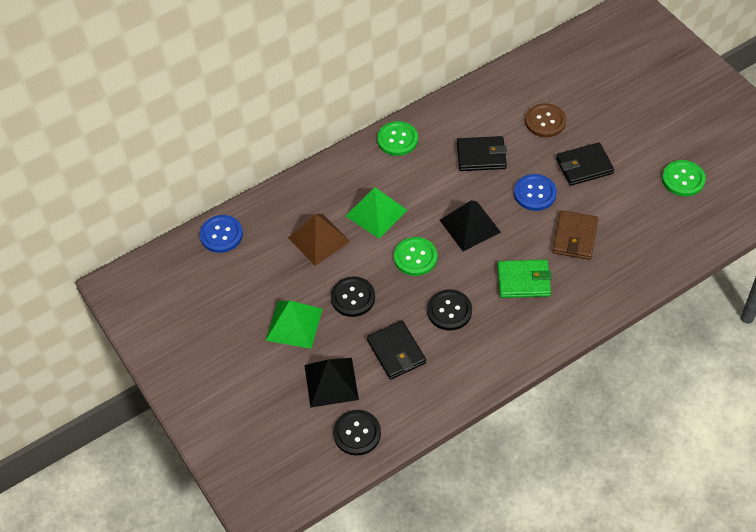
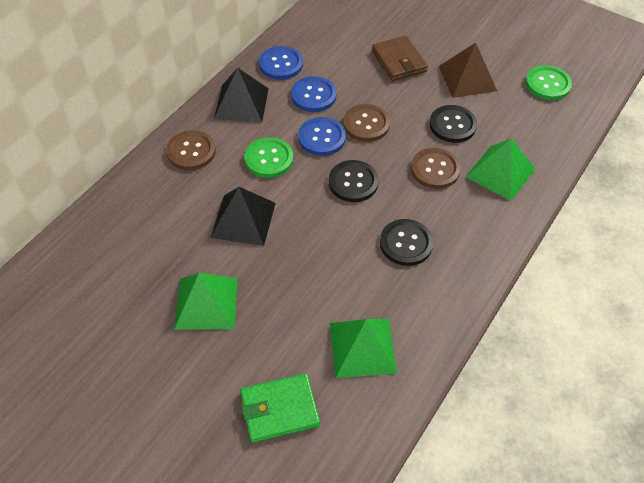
black wallet: [367,320,426,380] [457,136,507,171] [556,142,614,186] = 3 -> none = 0
blue button: [200,215,243,253] [514,174,557,211] = 2 -> [259,46,303,80] [291,76,337,112] [298,117,346,156] = 3
brown button: [525,103,566,137] = 1 -> [166,130,216,170] [343,104,390,142] [411,148,461,189] = 3
green button: [377,121,418,156] [394,237,437,276] [662,160,706,196] = 3 -> [245,137,293,178] [525,65,572,100] = 2
green pyramid: [266,300,323,349] [346,187,407,239] = 2 -> [174,273,237,330] [330,319,397,378] [465,139,535,201] = 3

